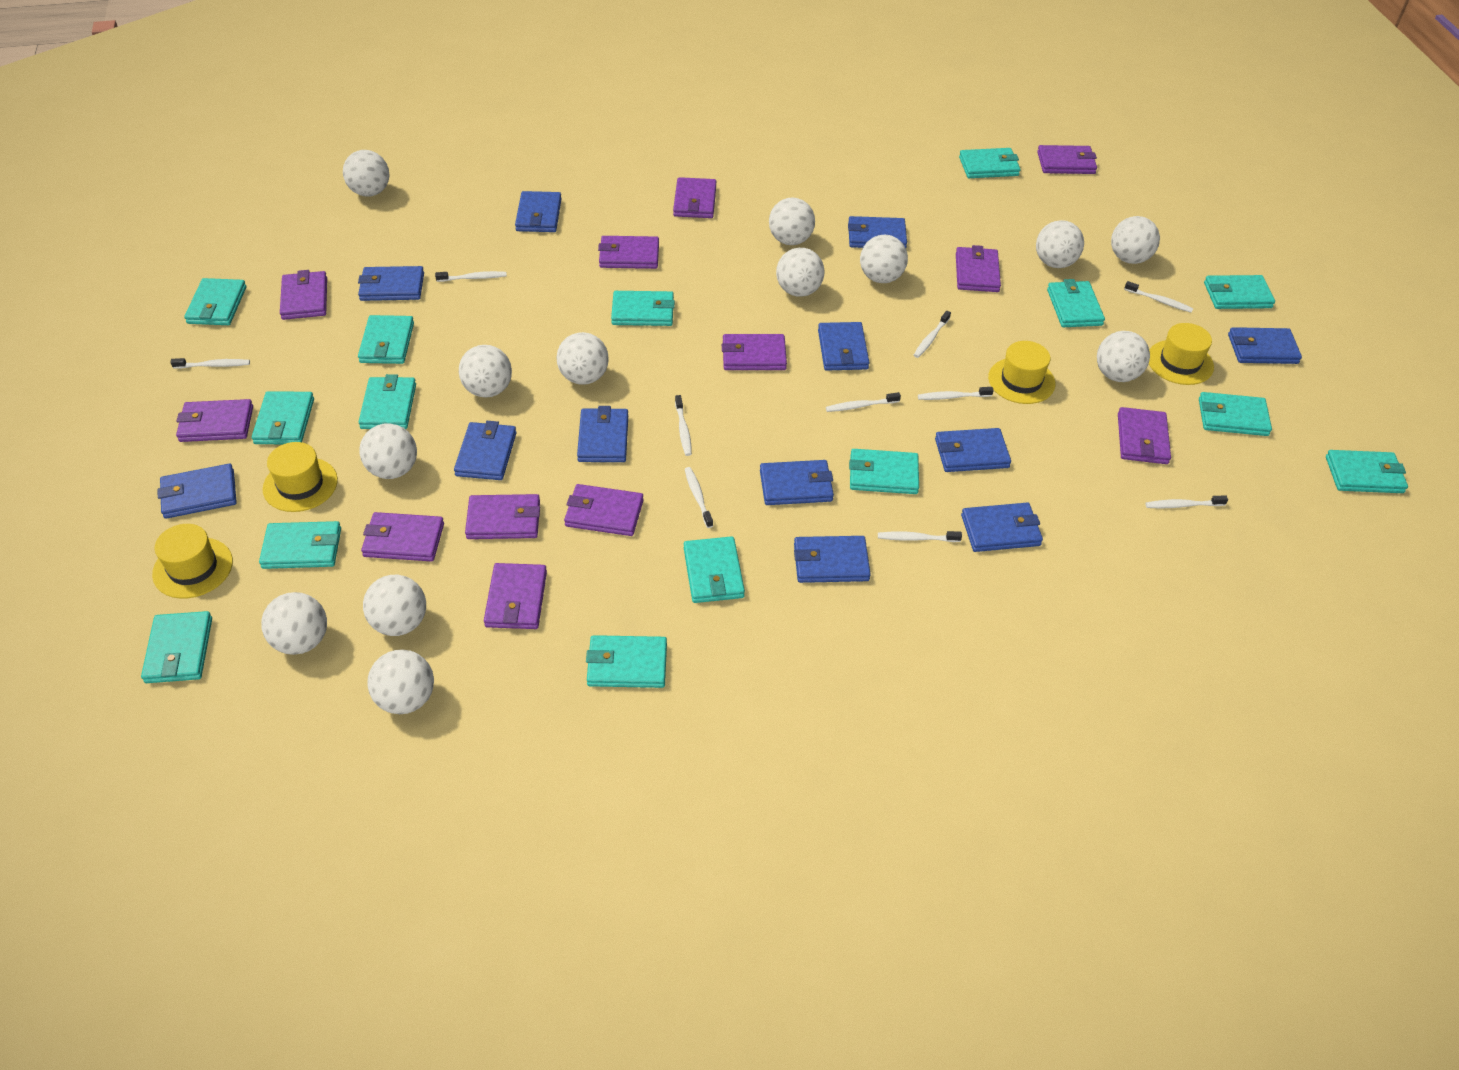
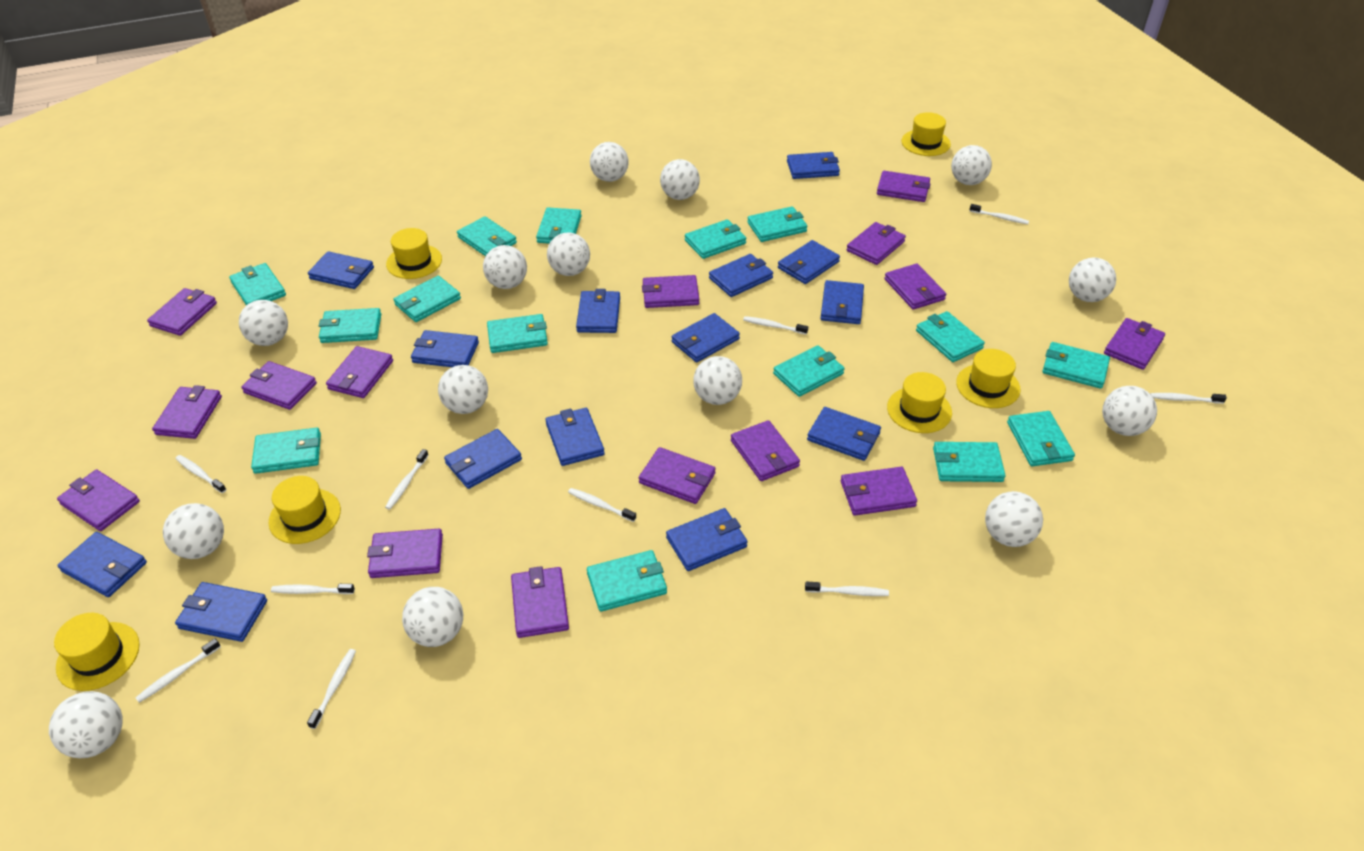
blue wallet: [157,464,237,519] [358,266,424,301] [454,421,516,480] [515,191,562,232] [577,406,628,462] [760,460,834,505] [794,536,871,583] [818,322,870,371] [848,216,907,248] [935,428,1011,472] [961,503,1043,552] [1228,327,1302,364] = 12 -> [57,532,147,597] [175,582,267,642] [308,251,374,289] [411,330,479,367] [444,429,522,489] [545,408,605,466] [576,289,620,333] [666,508,748,571] [672,313,740,363] [709,254,773,297] [778,240,840,284] [787,152,840,179] [807,407,881,461] [821,280,864,324] = 14
purple wallet: [176,399,253,442] [280,270,327,320] [361,512,444,562] [465,494,540,539] [484,563,547,629] [564,484,644,536] [598,236,659,269] [673,177,716,218] [722,334,787,370] [956,245,1001,292] [1037,145,1097,174] [1118,407,1171,464] = 12 -> [57,469,140,531] [147,288,217,336] [152,385,222,439] [241,361,317,410] [326,346,393,398] [367,529,443,578] [511,566,569,638] [639,447,716,504] [642,275,699,308] [731,420,800,481] [841,467,917,516] [846,222,906,265] [877,171,930,202] [884,264,946,310] [1104,318,1165,370] = 15
white ball: [261,592,327,655] [343,150,389,197] [359,423,417,479] [363,575,426,636] [367,650,434,714] [459,345,512,398] [556,332,609,385] [769,198,815,245] [776,248,825,297] [860,235,908,283] [1036,220,1084,268] [1097,331,1150,382] [1111,216,1160,264] = 13 -> [49,691,122,758] [163,503,224,559] [239,300,288,346] [402,587,463,647] [438,365,488,414] [483,245,527,289] [547,233,590,276] [590,142,629,182] [660,159,700,200] [693,356,742,405] [951,145,992,185] [985,491,1043,547] [1069,257,1116,302] [1102,386,1157,436] = 14
yellow hat: [152,524,233,599] [262,442,338,512] [988,341,1055,404] [1149,323,1214,385] = 4 -> [54,613,140,691] [269,476,341,544] [386,228,442,279] [887,372,952,433] [902,112,951,156] [956,349,1020,408] = 6

